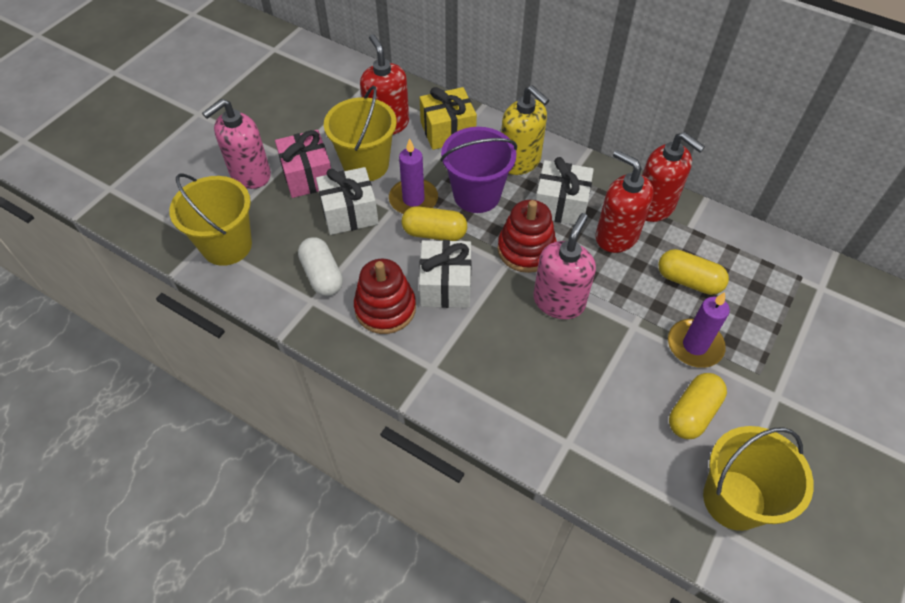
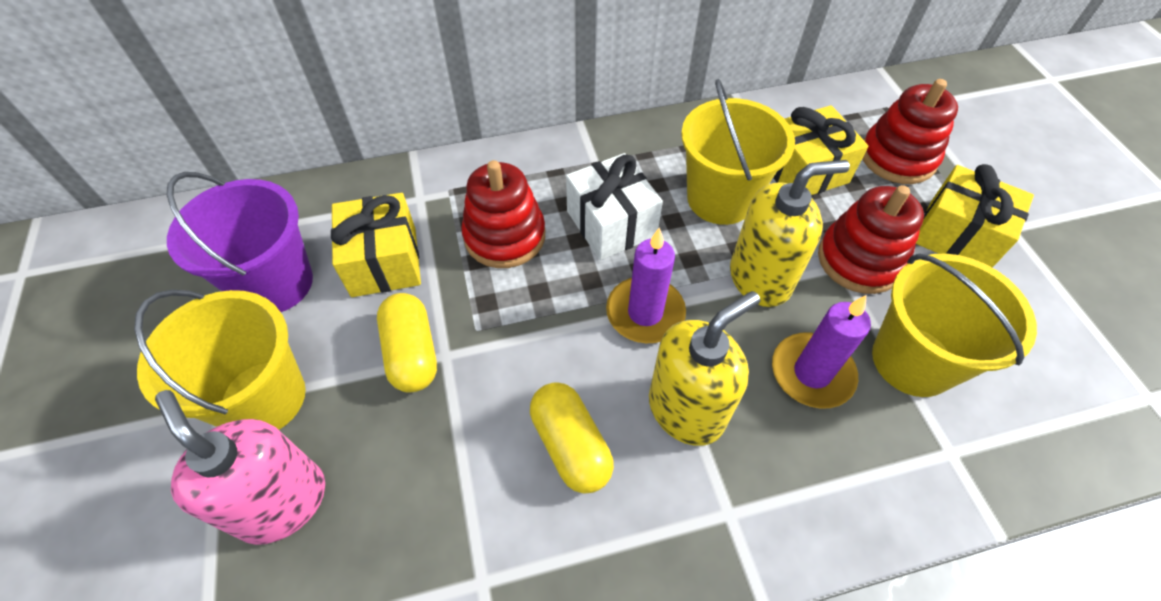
pink gift: [275,130,331,198] = 1 -> none = 0
pink soap dispenser: [202,99,271,189] [533,213,596,319] = 2 -> [155,390,325,545] = 1
red soap dispenser: [360,34,409,135] [596,150,654,253] [643,132,705,222] = 3 -> none = 0
red stacking toy: [354,259,416,334] [498,200,557,273] = 2 -> [461,160,545,268] [818,185,924,294] [862,79,958,184] = 3
white capsule: [298,237,343,296] = 1 -> none = 0
white gift: [316,167,379,235] [419,240,472,308] [536,157,594,225] = 3 -> [566,153,663,260] = 1
yellow capsule: [402,206,467,241] [658,249,729,295] [669,373,727,439] = 3 -> [377,293,437,393] [530,382,614,494] = 2
yellow gift: [419,87,477,150] = 1 -> [331,193,421,297] [773,105,868,195] [916,164,1034,268] = 3
yellow soap dispenser: [501,85,549,175] = 1 -> [649,291,760,446] [730,160,850,307] = 2

